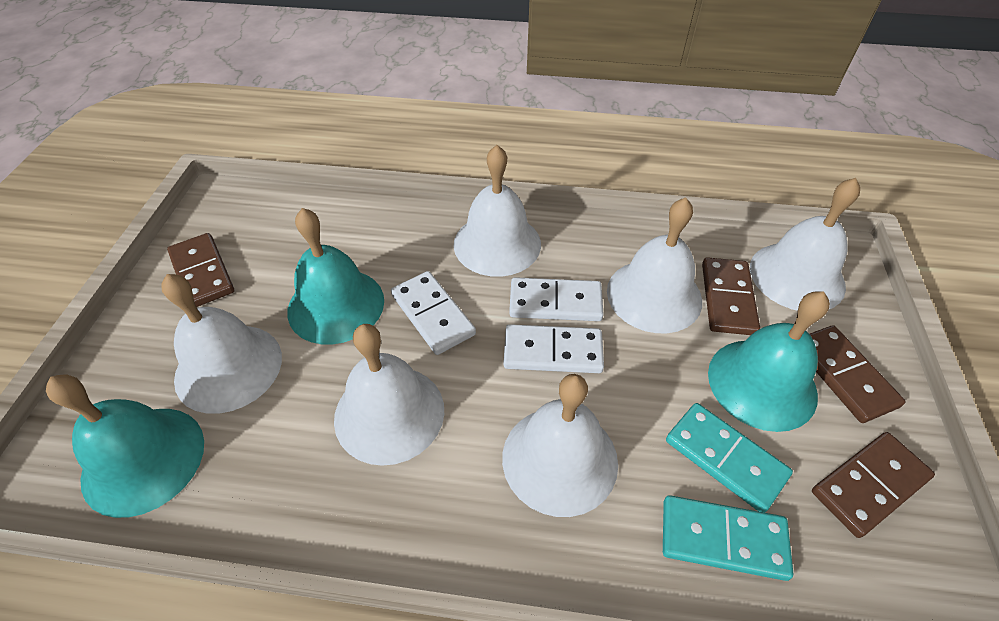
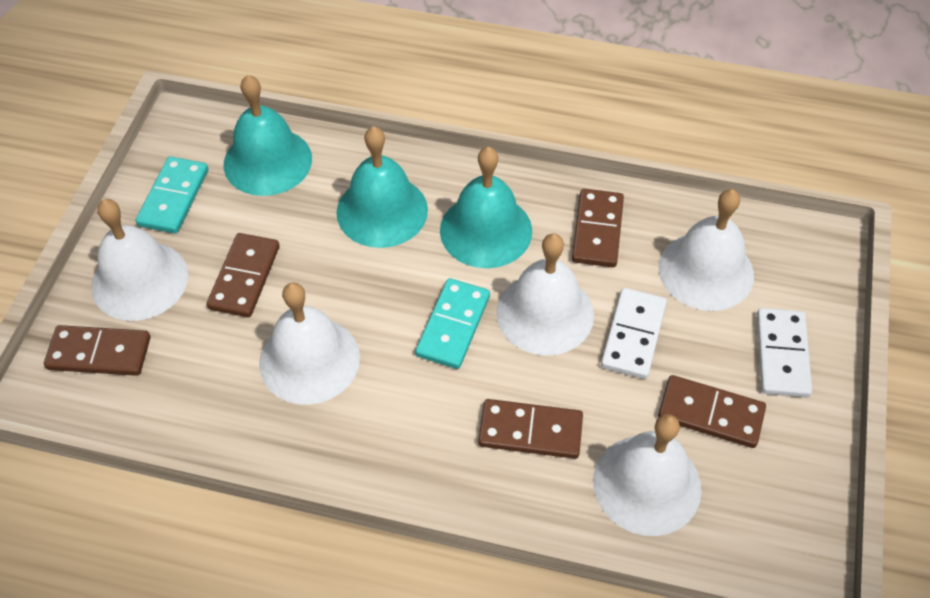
brown domino: [167,233,234,307] [702,257,760,335] [810,325,905,423] [812,432,935,538] = 4 -> [44,325,150,376] [206,233,280,317] [478,399,583,459] [572,189,624,267] [658,375,766,448] = 5
white bell: [161,274,282,414] [334,324,444,466] [454,145,541,277] [502,374,618,517] [607,198,702,333] [750,178,860,311] = 6 -> [91,199,188,321] [259,282,360,405] [496,233,594,356] [593,414,702,536] [658,189,754,311] = 5
white domino: [391,271,476,355] [504,324,604,373] [509,277,604,321] = 3 -> [601,288,667,379] [757,308,812,397] = 2

